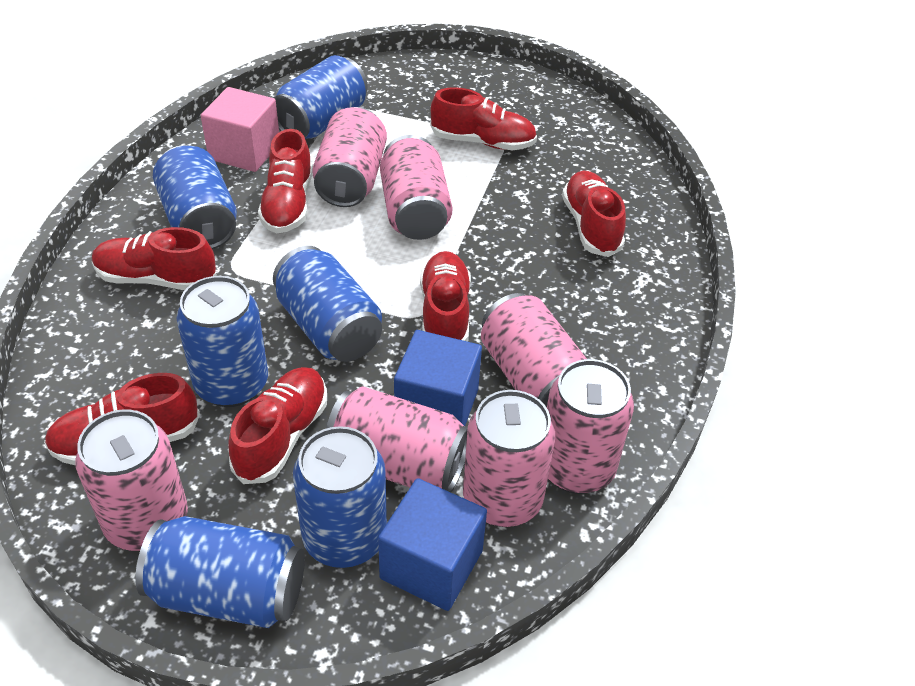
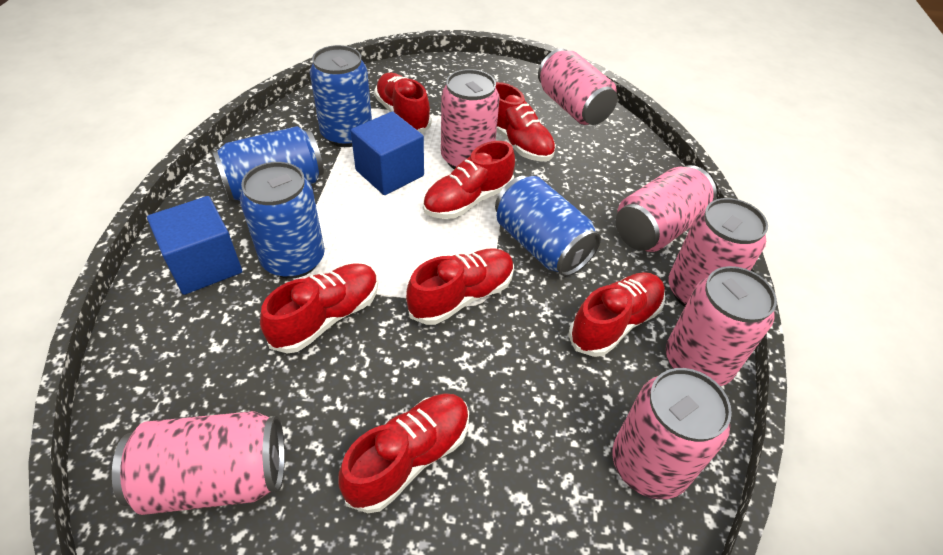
blue can: [136,516,305,628] [153,145,237,249] [177,276,268,407] [273,55,367,139] [273,246,382,362] [293,426,387,568] = 6 -> [212,126,324,201] [240,162,325,279] [310,45,372,147] [495,176,601,276] = 4
pink cube: [201,87,279,172] = 1 -> none = 0

